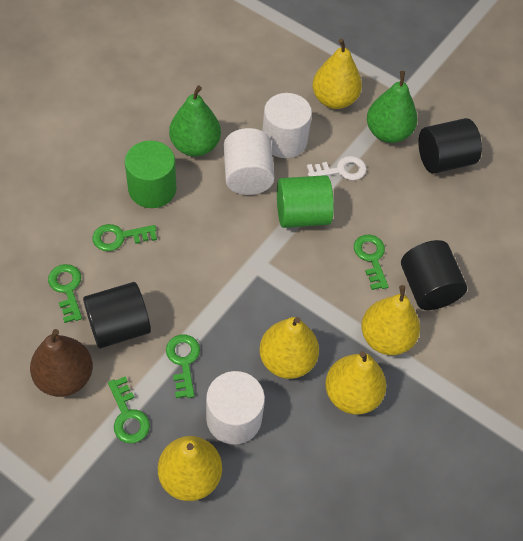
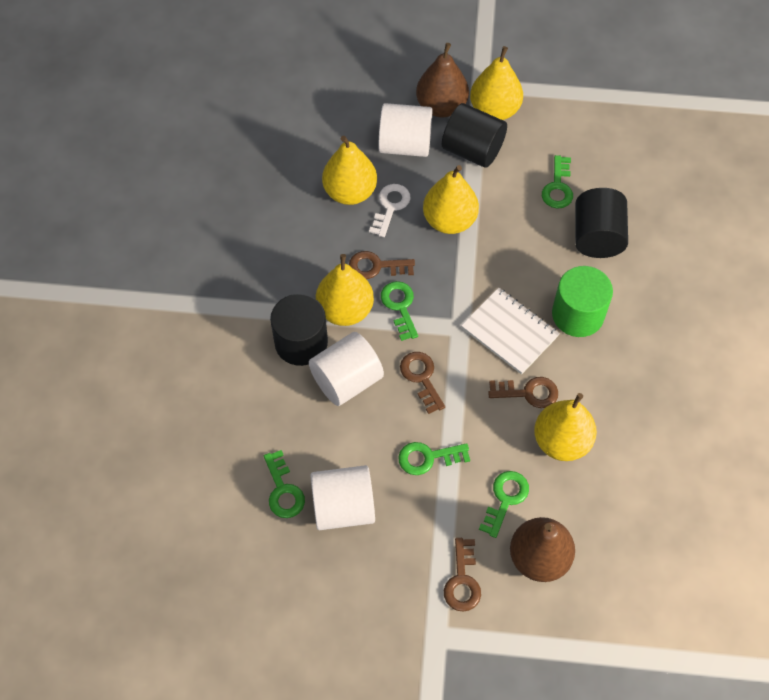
brown key: none = 0 -> [349,251,415,279] [400,352,445,414] [444,538,481,612] [488,377,558,408] = 4
brown pear: [30,329,93,397] = 1 -> [416,43,469,118] [510,517,575,582] = 2
green cylinder: [125,141,177,208] [277,175,334,228] = 2 -> [552,266,613,337] = 1
green pear: [169,85,221,157] [367,71,418,143] = 2 -> none = 0
white notebook: none = 0 -> [461,288,560,375] = 1

